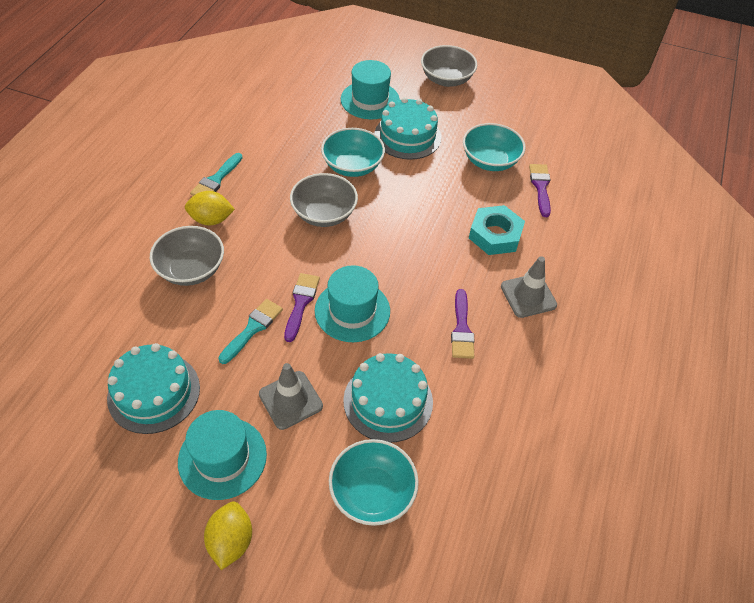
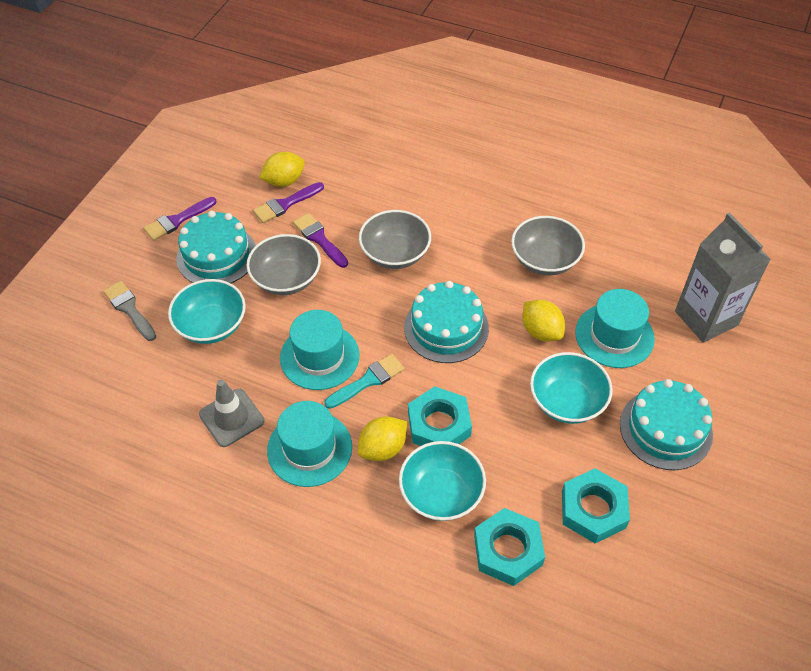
grey brush: none = 0 -> [103,281,156,341] = 1
grey carton: none = 0 -> [675,213,771,343] = 1
grey traffic cone: [259,363,323,430] [501,256,557,318] = 2 -> [199,380,264,447] = 1
turquoise brush: [190,153,242,196] [218,299,283,364] = 2 -> [324,354,405,409] = 1
turquoise nut: [469,205,525,255] = 1 -> [408,386,472,446] [474,508,545,586] [562,468,630,543] = 3
yellow lemon: [185,191,235,226] [204,502,252,570] = 2 -> [259,152,305,187] [358,416,407,461] [522,300,565,341] = 3

